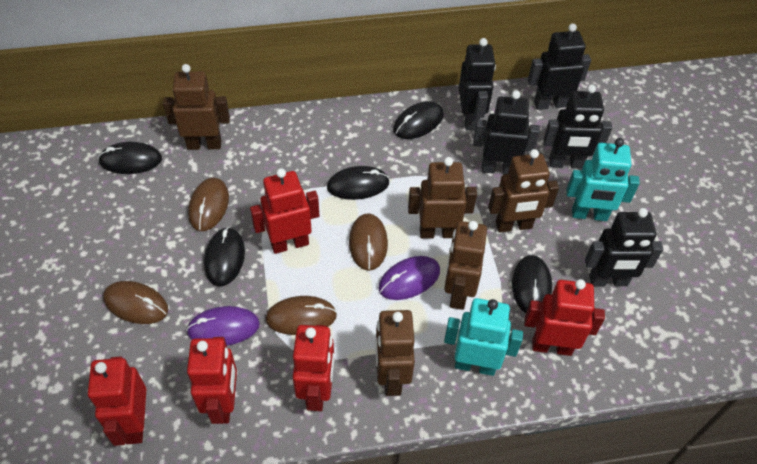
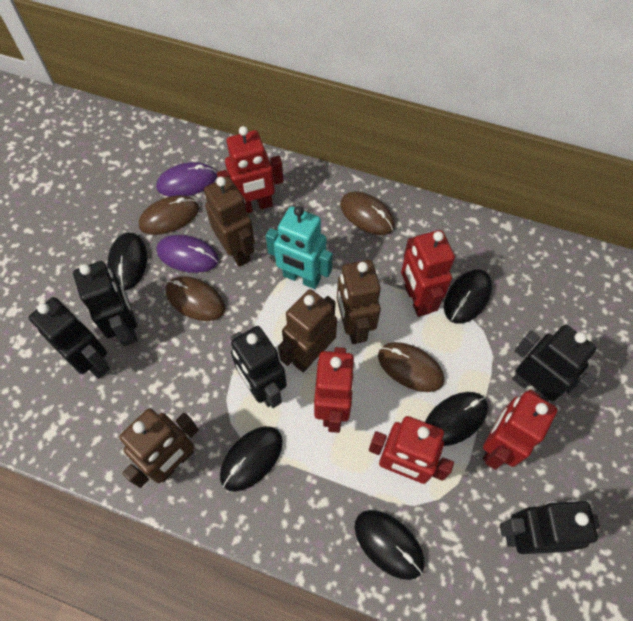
brown robot: [163,64,230,150] [375,310,415,396] [408,157,477,239] [444,221,487,310] [488,149,559,233] = 5 -> [119,408,199,488] [204,177,255,267] [278,289,337,372] [337,260,381,344] = 4
turquoise robot: [444,298,523,376] [566,138,640,221] = 2 -> [266,206,333,289] = 1

